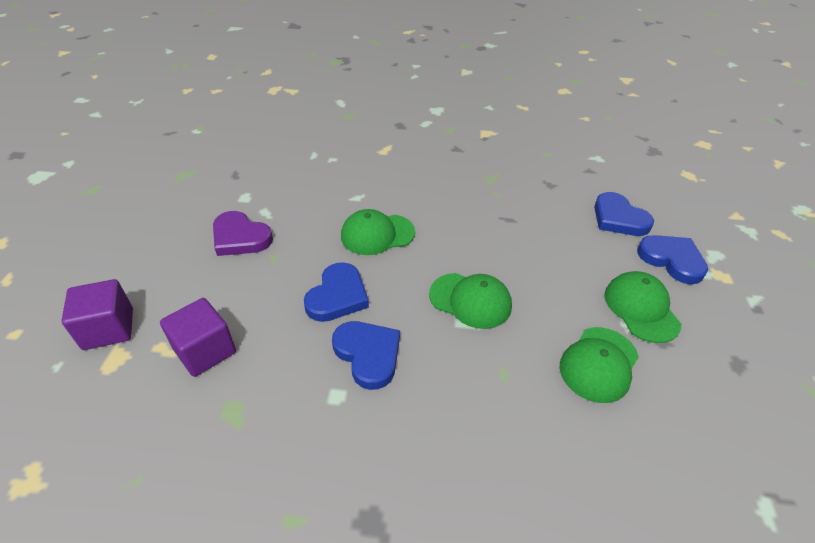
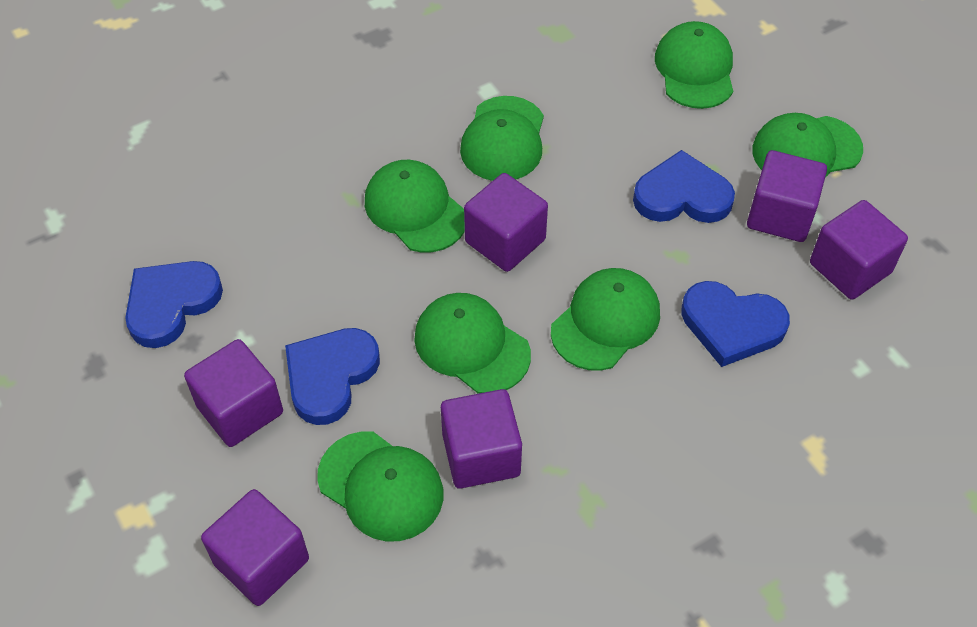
green cap: [341,209,415,255] [429,273,512,329] [560,327,639,403] [604,271,681,343] = 4 -> [317,432,443,542] [365,160,465,253] [414,293,531,393] [460,96,544,181] [551,268,660,371] [655,21,733,109] [752,113,863,177] = 7
purple cube: [62,279,133,350] [160,298,236,377] = 2 -> [184,339,283,447] [201,489,309,606] [441,389,522,489] [464,173,548,272] [747,150,827,242] [810,200,908,300] = 6
purple heart: [213,211,273,256] = 1 -> none = 0

